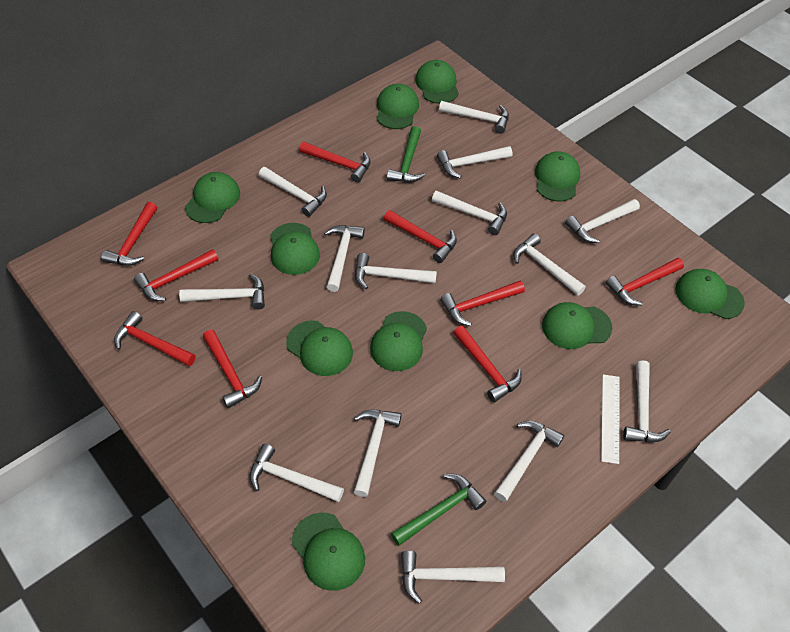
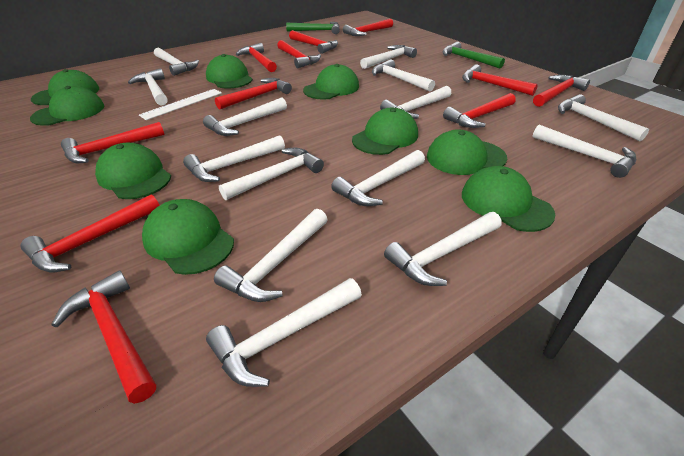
green cap: [185,172,240,223] [270,223,320,275] [286,320,353,376] [292,513,365,591] [370,311,427,371] [377,84,419,129] [415,60,459,104] [535,151,580,202] [542,302,612,349] [675,269,745,319] = 10 -> [30,86,104,126] [31,69,99,105] [95,143,171,199] [142,199,234,275] [206,54,253,89] [303,64,359,100] [352,108,418,155] [427,130,507,175] [462,166,555,232] = 9
red hammer: [101,202,157,266] [114,311,196,366] [134,249,218,301] [203,330,262,408] [299,142,371,183] [384,210,457,263] [440,281,525,326] [453,325,522,403] [606,258,684,306] = 9 -> [20,194,160,272] [52,271,156,404] [61,122,164,163] [215,78,292,109] [236,43,277,72] [277,40,321,68] [289,30,338,54] [343,19,393,36] [443,93,516,128] [462,64,538,96] [533,75,590,107] = 11

